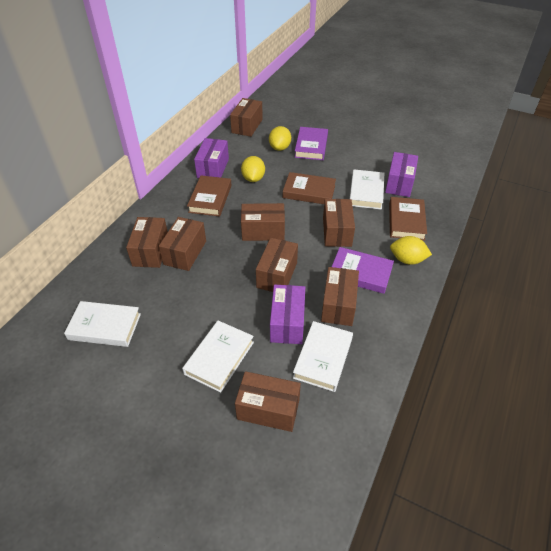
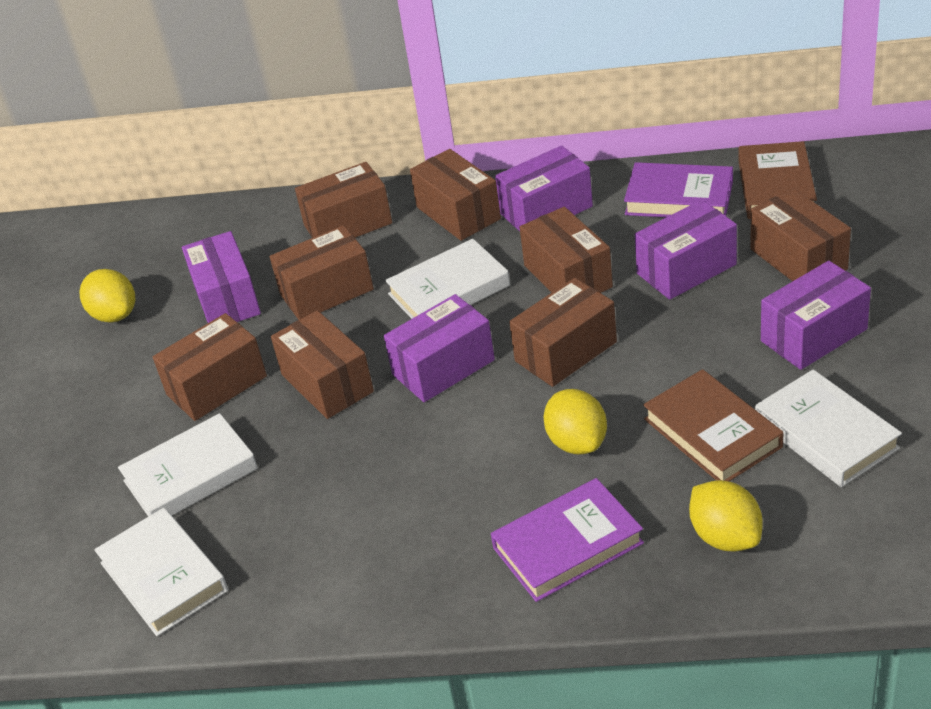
brown book: [187,175,232,217] [283,172,336,204] [389,197,427,241] = 3 -> [643,369,783,481] [738,141,817,219] = 2
purple box: [194,138,229,178] [270,285,305,344] [385,152,418,197] = 3 -> [182,231,261,323] [384,294,495,402] [495,145,593,231] [635,200,737,300] [761,261,871,370] = 5

